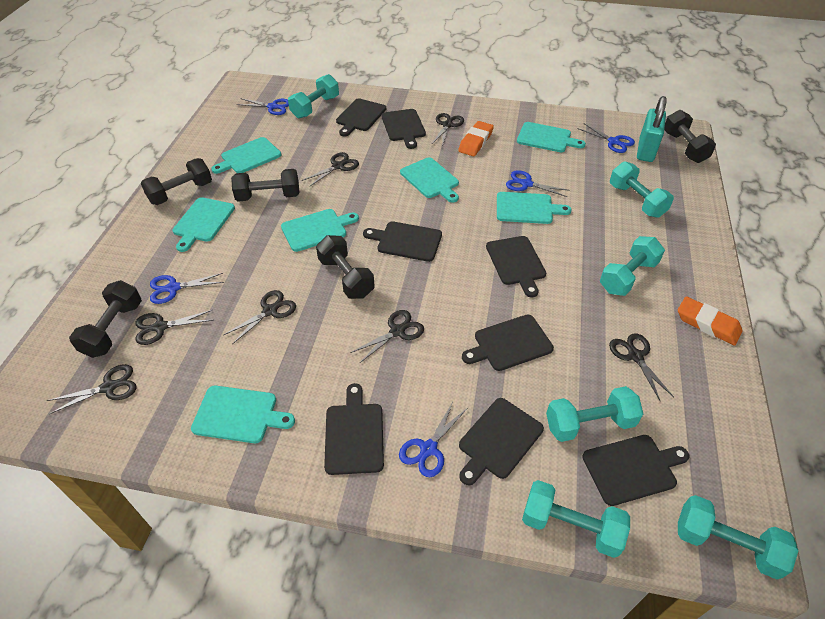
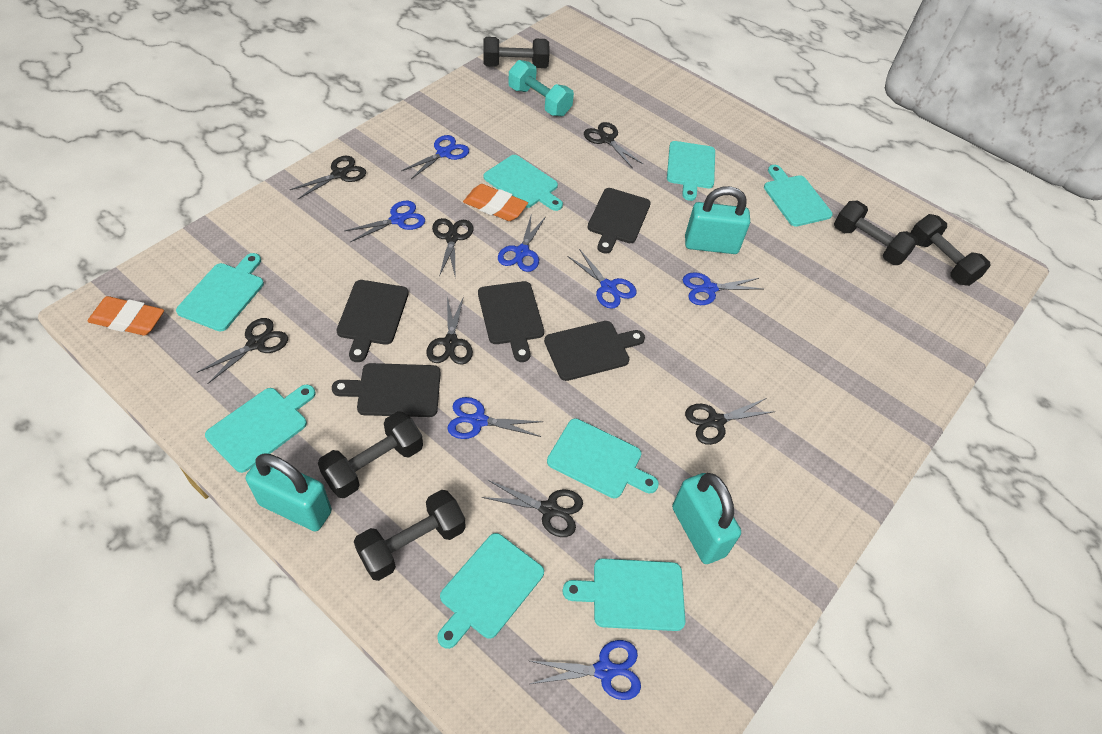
black cutting board: [324,383,384,475] [336,98,386,137] [363,221,442,262] [381,109,426,149] [459,398,544,486] [462,315,554,371] [486,236,546,297] [583,435,689,506] = 8 -> [332,363,441,417] [336,280,409,362] [478,281,544,362] [544,321,645,381] [587,188,651,254] = 5
blue scissors: [150,273,224,304] [236,98,289,115] [399,402,467,477] [506,170,570,197] [577,123,635,153] = 5 -> [345,201,425,242] [401,135,469,179] [447,397,543,439] [498,213,545,272] [530,640,641,700] [567,249,637,309] [683,272,762,305] = 7
turquoise cutting board: [173,197,235,252] [191,386,295,443] [211,137,281,174] [281,209,359,252] [400,157,459,203] [497,192,572,224] [517,122,586,152] = 7 -> [176,253,264,331] [205,384,316,473] [437,533,544,649] [484,155,563,211] [547,419,659,498] [562,558,685,631] [667,141,715,201] [764,165,833,227] = 8
turquoise dumbbell: [288,74,339,118] [522,480,630,558] [546,386,643,442] [600,236,665,296] [610,161,674,218] [678,495,798,580] = 6 -> [508,60,574,117] = 1
turquoise padlock: [637,96,667,162] = 1 -> [246,453,332,532] [672,473,741,564] [685,186,750,254] = 3

